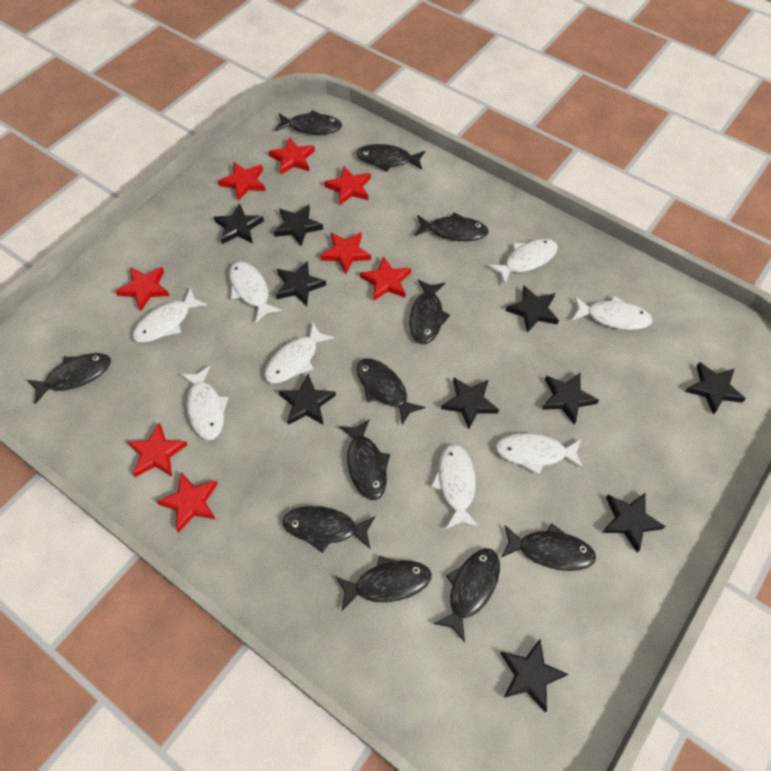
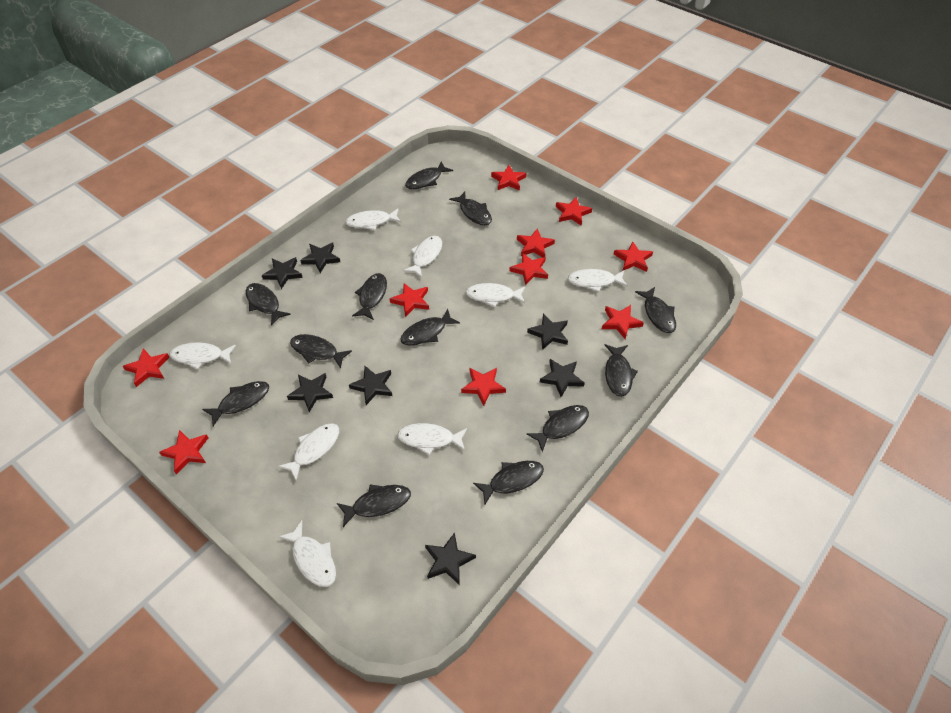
black fish: [27,353,111,404] [275,110,342,134] [283,506,375,553] [335,556,431,610] [339,419,390,500] [356,144,425,172] [357,358,425,425] [409,279,450,344] [414,212,489,241] [433,548,500,642] [501,523,596,571] = 11 -> [202,381,269,426] [246,283,291,326] [290,334,352,368] [337,484,411,527] [352,273,387,320] [400,309,460,346] [405,162,453,189] [449,192,492,225] [473,461,544,505] [527,405,589,452] [605,344,638,397] [635,287,676,333] = 12
black star: [214,203,264,244] [274,205,323,246] [276,261,326,306] [279,374,336,425] [441,377,499,429] [500,639,568,712] [506,286,559,333] [542,373,599,425] [602,492,666,553] [685,362,746,415] = 10 -> [262,257,303,289] [287,373,333,412] [300,243,340,273] [349,366,392,405] [425,532,476,585] [527,314,568,350] [540,359,585,397] = 7
red star: [115,267,170,311] [127,423,188,477] [156,472,218,533] [218,162,265,201] [268,137,315,175] [320,232,371,275] [324,166,371,205] [360,256,411,301] = 8 -> [123,348,169,387] [159,430,208,475] [390,283,429,317] [461,368,506,406] [491,165,526,191] [509,253,548,285] [517,228,555,258] [556,198,592,226] [602,305,644,339] [613,241,653,272] = 10

